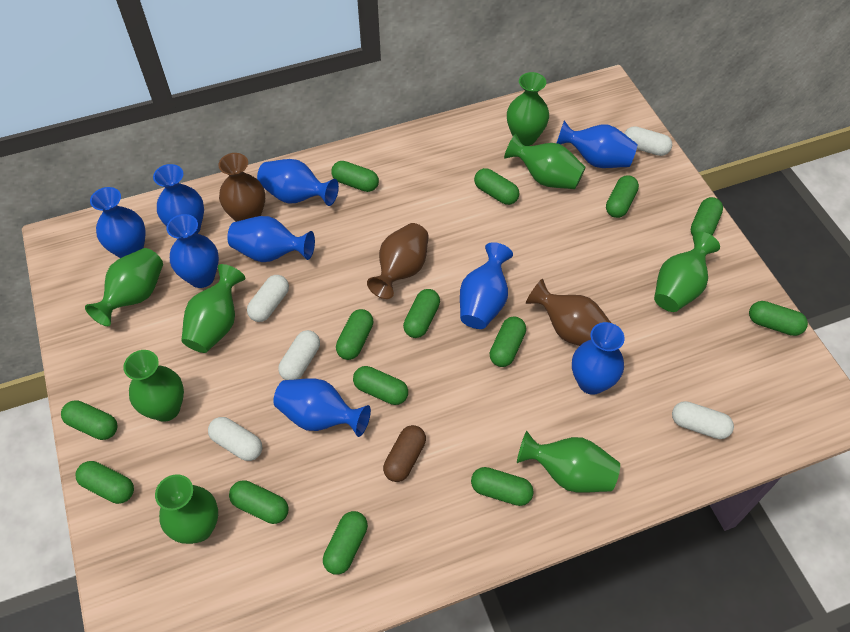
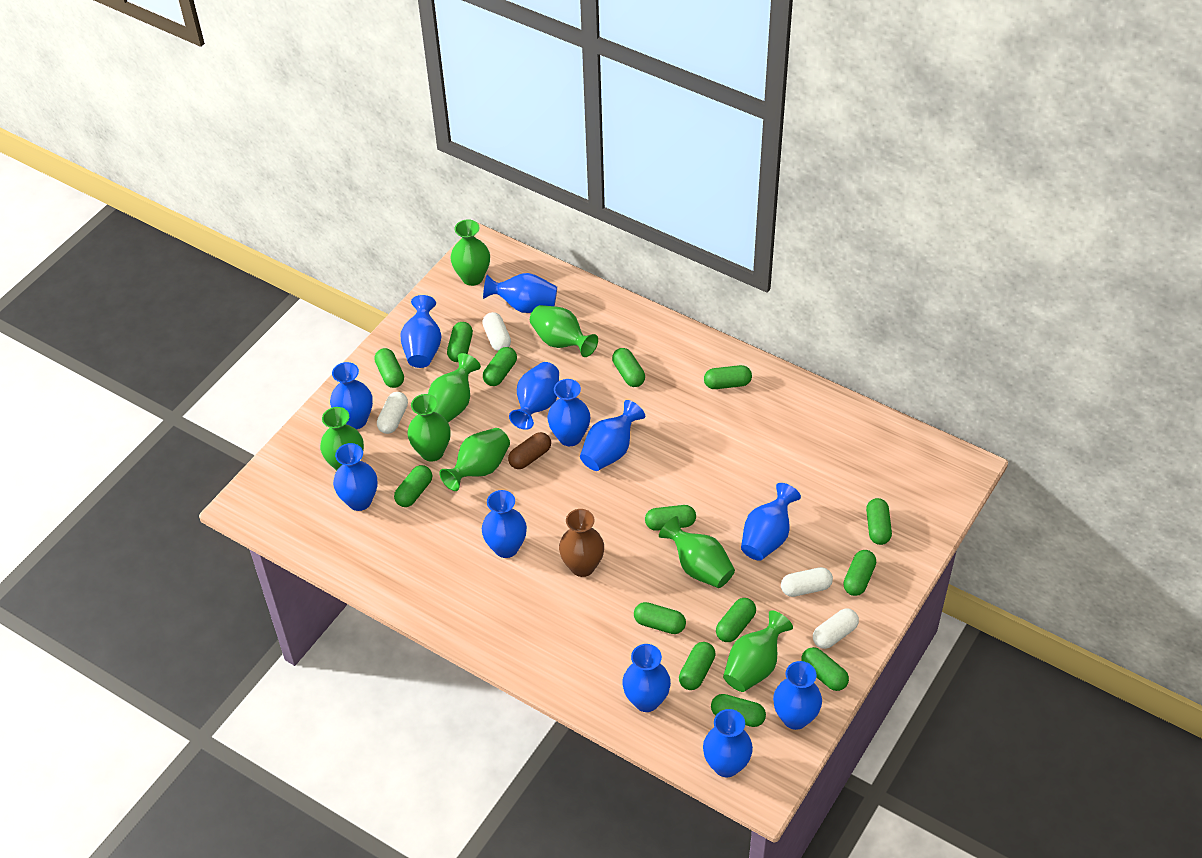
blue vase: [90,187,146,258] [153,164,204,234] [167,214,219,288] [227,216,315,262] [257,159,339,206] [273,378,371,437] [460,242,513,329] [557,120,638,168] [572,322,625,395] = 9 -> [330,362,373,429] [333,443,378,511] [400,295,442,368] [482,490,527,558] [483,273,557,313] [509,362,559,430] [548,379,590,446] [580,400,645,471] [622,644,671,712] [703,709,753,778] [741,483,801,561] [773,661,822,730] = 12
brown vase: [218,153,265,222] [367,223,429,299] [526,279,611,346] = 3 -> [559,509,604,577] = 1
white capsule: [208,417,262,461] [247,275,289,322] [278,330,320,380] [624,126,672,156] [672,401,734,439] = 5 -> [377,392,408,434] [482,312,511,351] [781,567,833,597] [813,608,859,649] = 4

